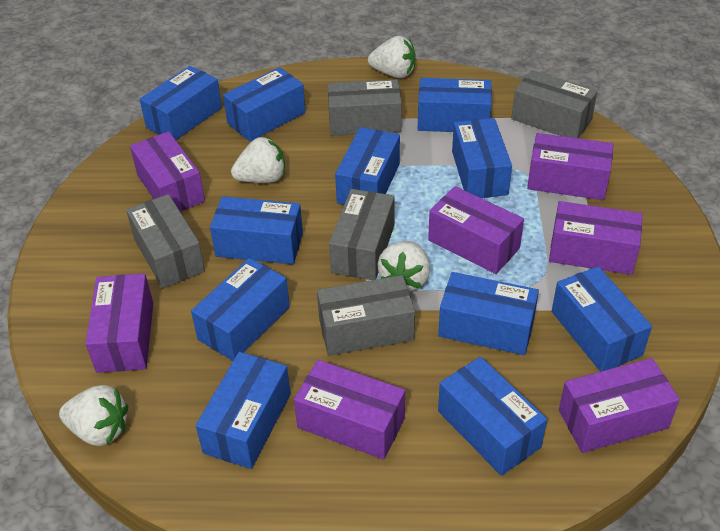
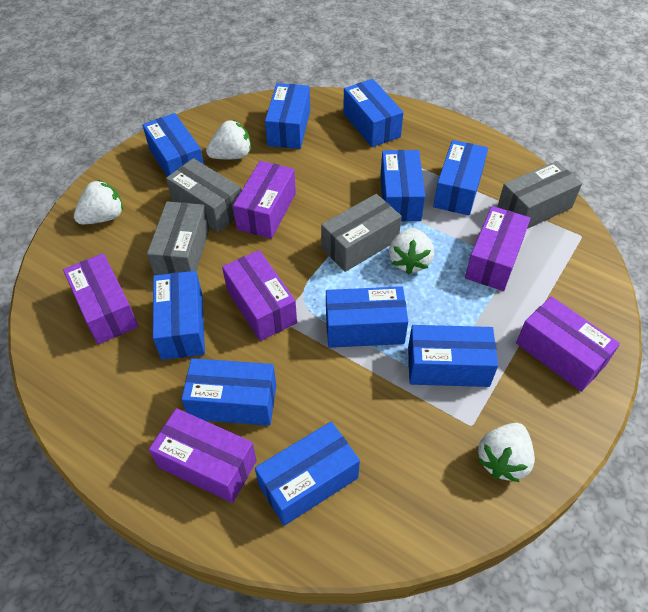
blue box: [139,66,222,140] [191,258,290,361] [196,352,291,469] [210,196,303,264] [223,67,306,142] [335,127,400,205] [418,78,492,132] [438,272,539,355] [438,357,547,476] [452,118,512,198] [552,266,652,372] = 11 -> [143,113,204,177] [153,271,205,360] [181,358,276,426] [255,421,360,526] [265,83,310,149] [326,286,408,348] [343,79,404,147] [380,150,425,221] [408,325,498,387] [433,140,488,215] = 10
grey box: [126,194,205,288] [317,275,415,356] [328,79,402,136] [329,189,395,280] [511,70,597,138] = 5 -> [147,201,210,275] [166,158,241,233] [321,194,402,272] [497,161,582,229] = 4
purple box: [85,274,153,373] [130,132,205,211] [294,360,405,460] [428,186,524,274] [527,133,614,200] [549,201,642,275] [559,358,680,453] = 7 -> [63,253,138,344] [149,408,257,503] [222,250,297,341] [233,161,296,239] [465,206,531,291] [516,296,620,392] = 6

